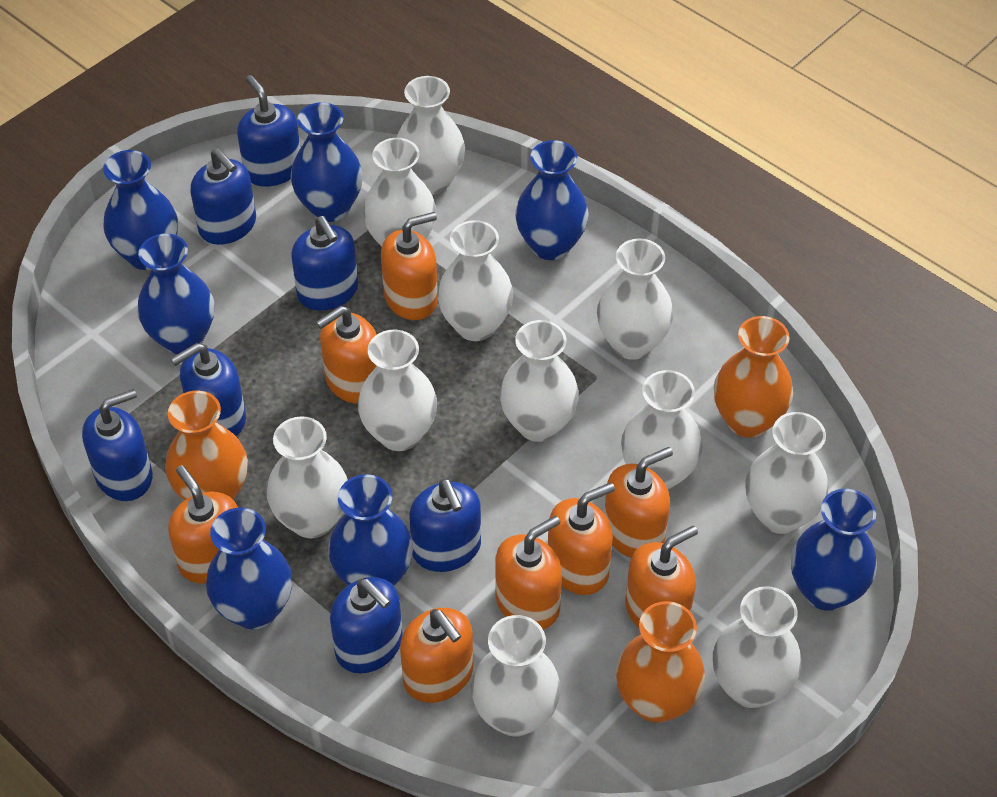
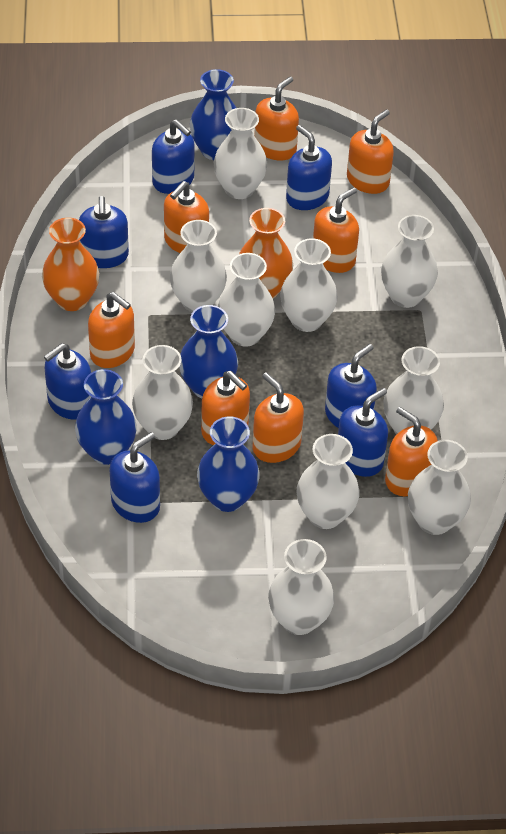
blue vase: [103,150,178,270] [137,233,214,354] [206,508,292,629] [291,102,363,222] [328,474,413,586] [515,140,588,260] [791,489,877,610] = 7 -> [75,369,137,465] [179,305,238,398] [190,69,236,160] [197,416,260,512] = 4
orange vase: [165,391,248,500] [616,601,705,723] [714,316,793,438] = 3 -> [42,218,99,311] [239,208,293,299] = 2
white vase: [267,416,348,538] [358,330,437,451] [363,138,436,247] [396,76,465,195] [437,220,513,341] [471,615,561,736] [500,320,579,442] [597,239,674,360] [621,370,703,490] [713,586,801,708] [745,412,828,534] = 11 -> [132,345,193,440] [170,220,227,312] [214,108,267,199] [218,253,275,347] [268,539,334,635] [280,238,338,332] [297,434,359,529] [381,215,438,308] [383,346,444,435] [408,440,471,535] = 10

